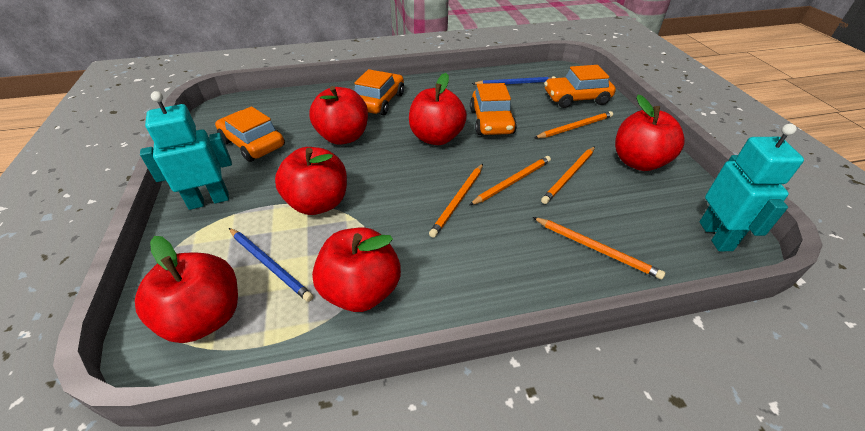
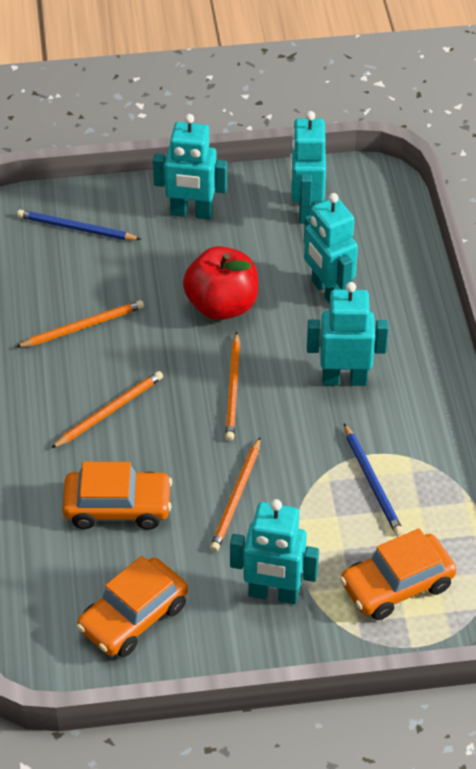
orange car: [215,106,285,162] [354,69,404,115] [470,83,517,135] [544,65,616,108] = 4 -> [62,462,172,530] [77,556,188,657] [340,528,457,620] = 3
orange pencil: [429,164,483,238] [469,156,551,206] [533,217,665,279] [535,111,613,138] [541,146,595,204] = 5 -> [16,300,144,347] [51,371,163,448] [210,437,260,552] [225,332,240,441] = 4
red apple: [135,236,238,343] [275,147,347,215] [309,86,368,145] [312,227,401,312] [409,73,467,145] [615,95,685,171] = 6 -> [183,246,258,320] = 1
turquoise robot: [140,91,232,210] [699,124,804,251] = 2 -> [153,114,227,220] [230,499,319,604] [290,111,326,224] [304,193,358,304] [307,282,389,386] = 5

